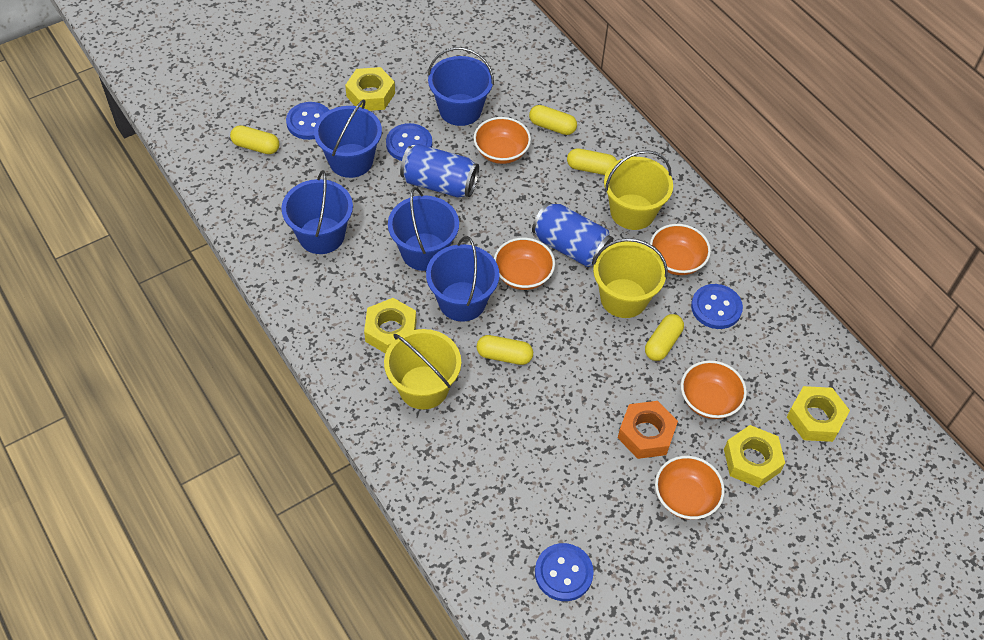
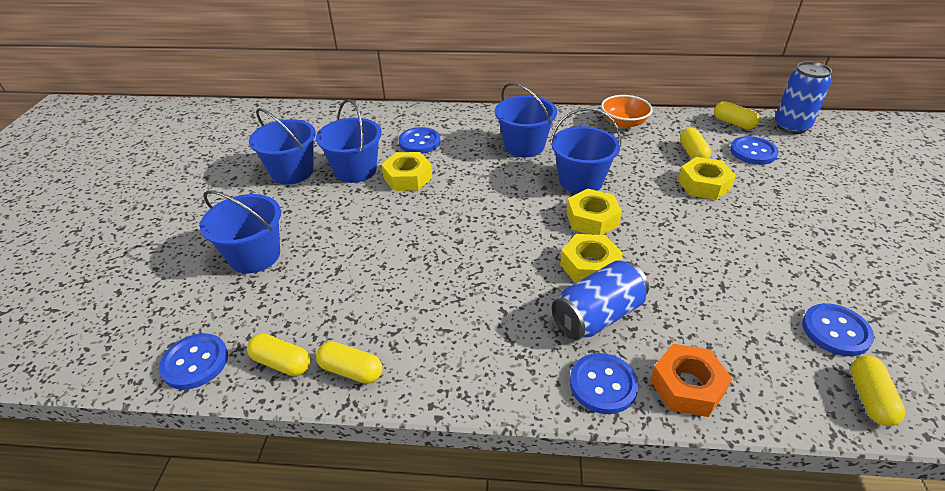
blue button: [286,102,329,140] [386,123,432,161] [535,543,594,601] [691,284,743,329] = 4 -> [159,333,228,390] [398,127,441,154] [570,353,639,414] [730,136,779,165] [802,303,874,356] = 5
orange bowl: [473,117,531,164] [494,237,555,290] [650,224,711,275] [655,456,725,520] [681,360,747,419] = 5 -> [601,95,653,129] = 1
yellow bucket: [384,329,461,410] [593,238,668,318] [604,150,673,230] = 3 -> none = 0

